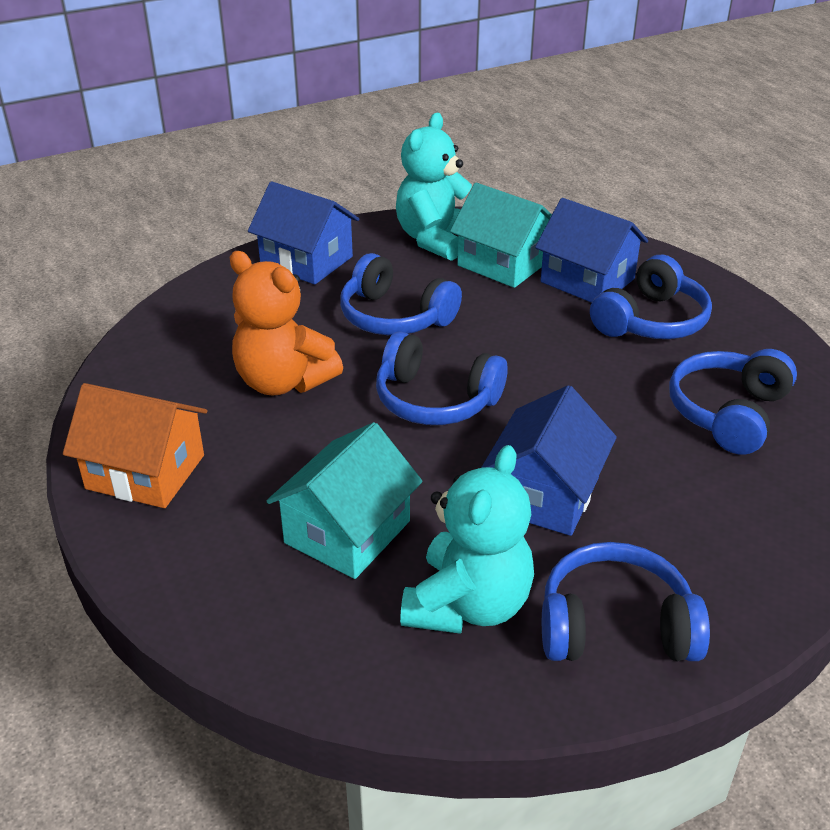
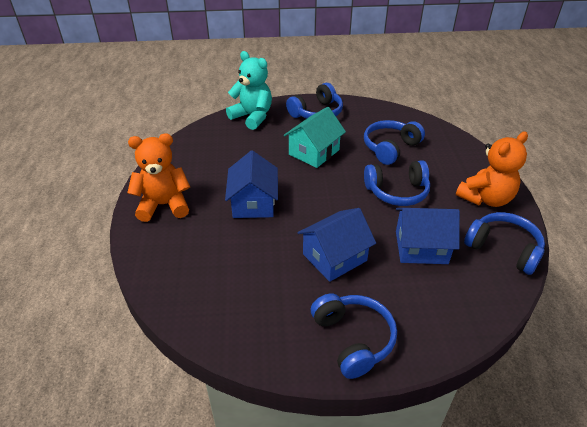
orange house: [63,383,207,508] = 1 -> none = 0
orange teddy bear: [230,251,343,396] = 1 -> [127,133,190,222] [456,131,528,207] = 2
turquoise house: [266,422,423,579] [450,183,552,288] = 2 -> [284,107,346,168] = 1
turquoise teddy bear: [396,113,472,261] [400,445,534,634] = 2 -> [226,51,272,130] = 1

